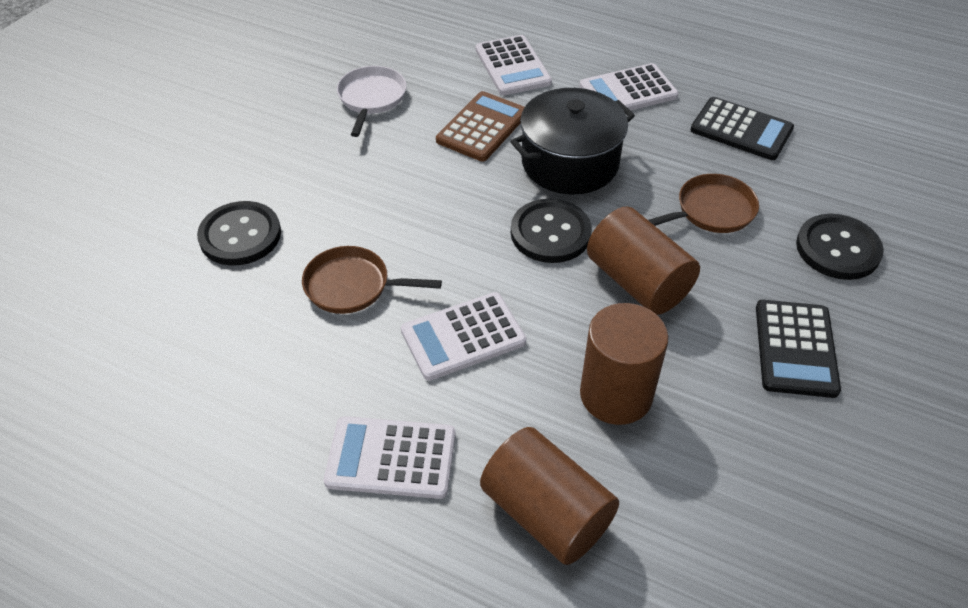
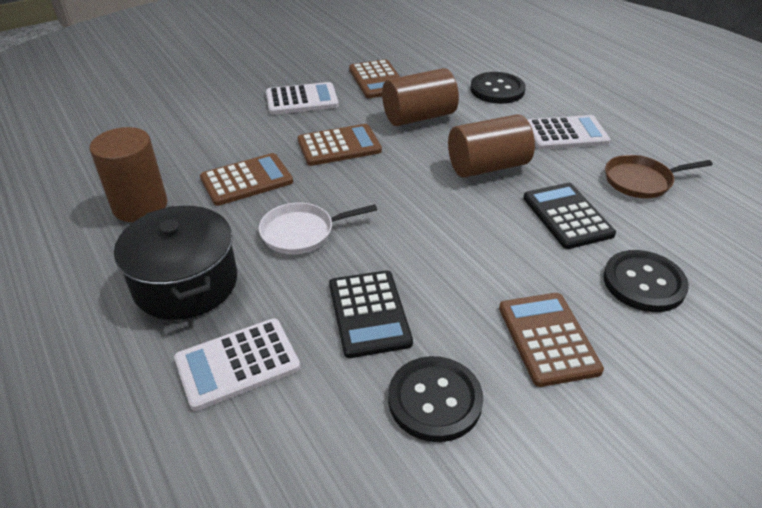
brown calculator: [436,91,525,162] = 1 -> [200,153,293,206] [298,124,382,166] [349,59,400,98] [499,293,604,387] = 4
brown pan: [302,246,442,314] [648,174,759,233] = 2 -> [605,155,713,198] = 1
white calculator: [324,416,455,499] [401,292,526,381] [475,35,552,95] [579,63,678,111] = 4 -> [174,318,301,411] [266,82,339,114] [528,115,611,150] = 3

